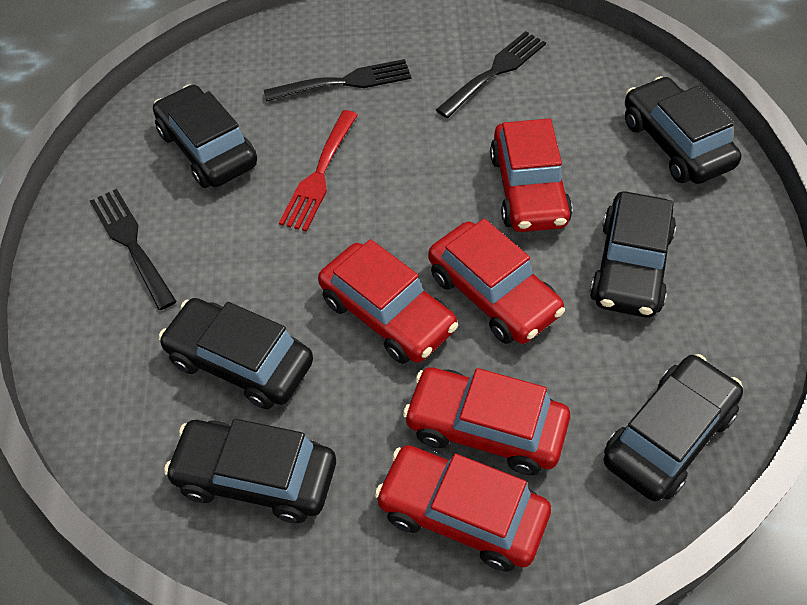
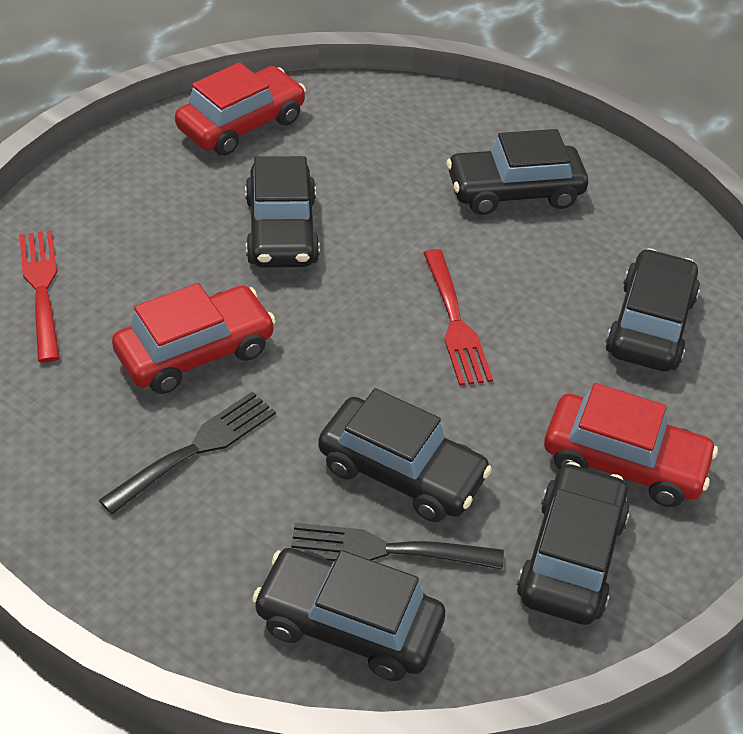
black fork: [90,189,177,310] [264,59,411,102] [436,31,546,118] = 3 -> [99,391,276,515] [291,523,504,570] = 2
red car: [318,239,458,364] [375,445,551,572] [403,367,570,475] [428,219,565,344] [490,119,573,232] = 5 -> [112,283,276,394] [175,62,306,156] [544,383,718,507] = 3
red fork: [279,110,358,232] = 1 -> [19,231,60,362] [423,249,493,386] = 2

